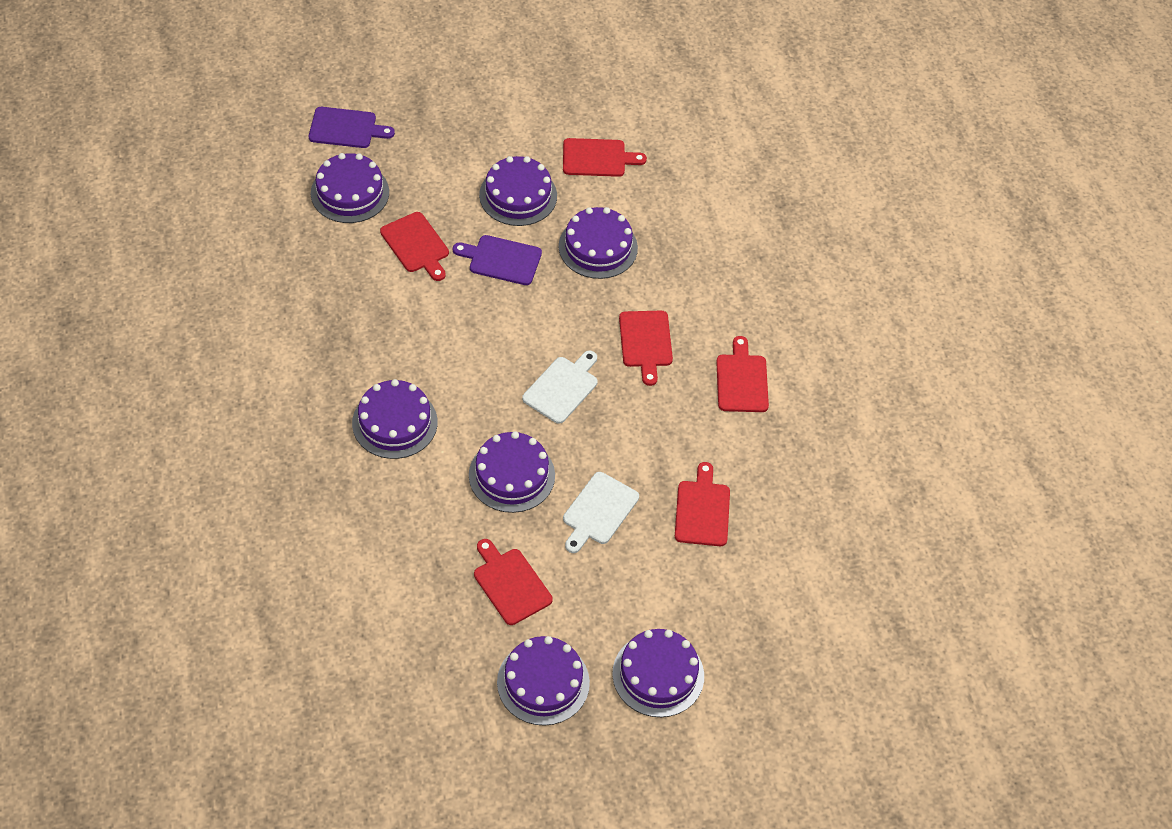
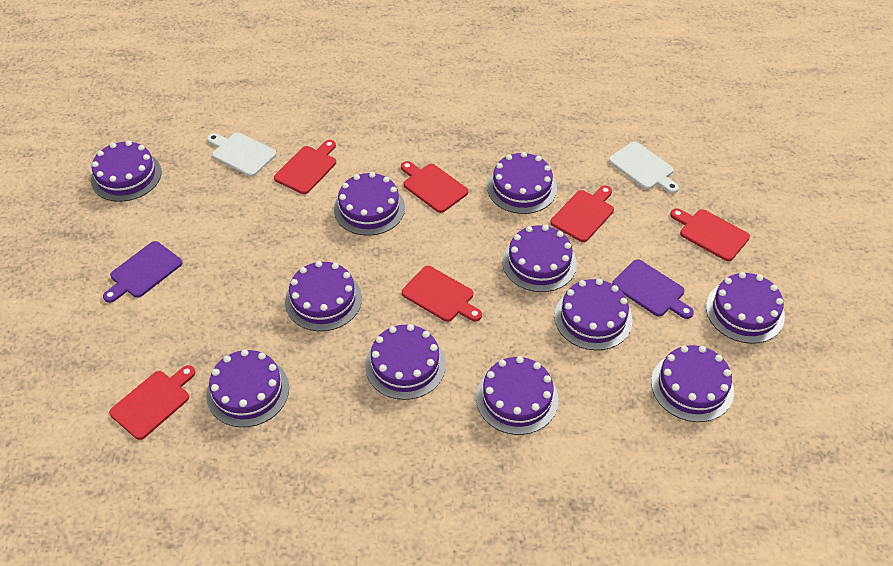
purple cake: [311,153,389,223] [352,379,438,459] [469,431,555,513] [479,156,557,226] [497,636,590,726] [559,207,638,279] [612,629,704,717] = 7 -> [91,141,162,202] [206,349,289,427] [285,261,362,331] [334,172,405,236] [365,324,446,400] [476,356,559,435] [487,152,557,214] [502,225,577,292] [554,279,632,350] [651,345,734,422] [706,272,785,344] = 11

